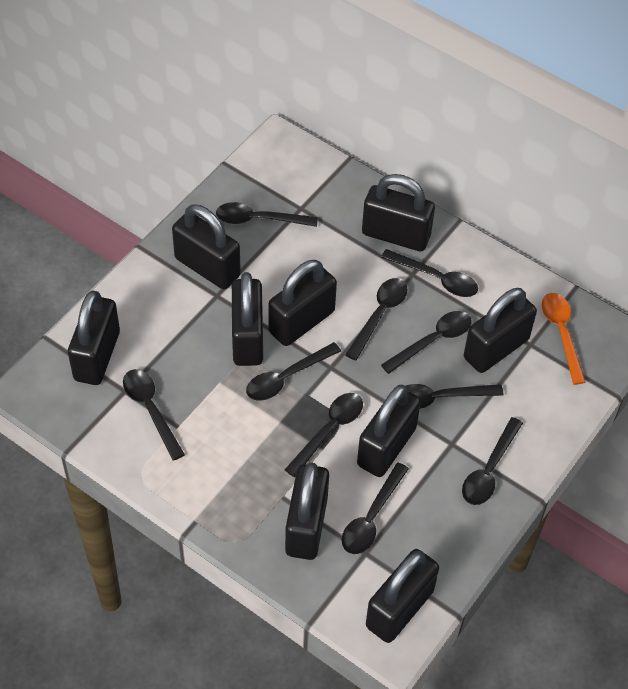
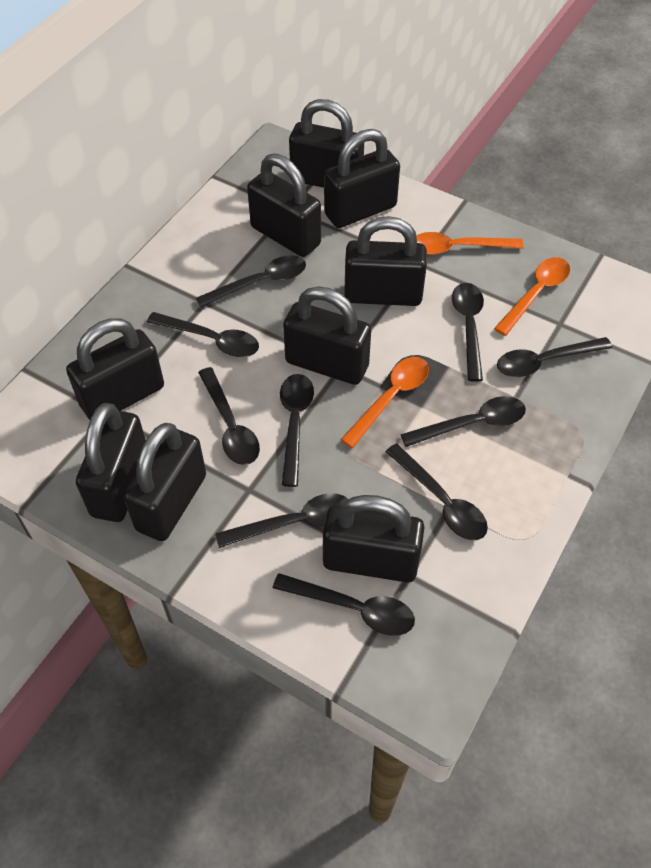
orange spoon: [542,293,586,385] = 1 -> [341,357,429,448] [416,232,524,255] [494,257,570,336] = 3

